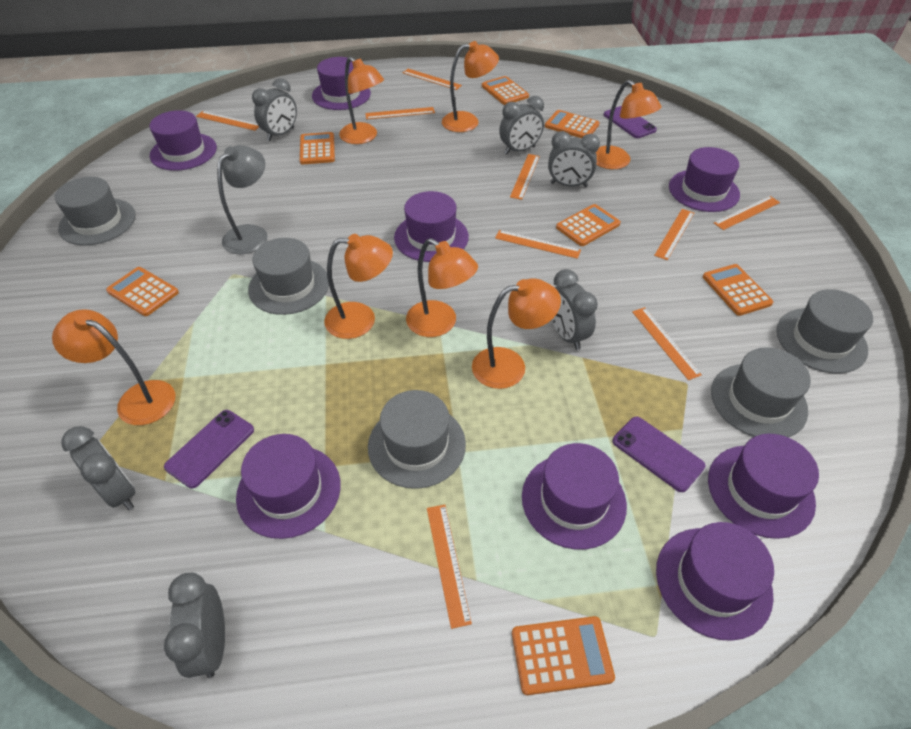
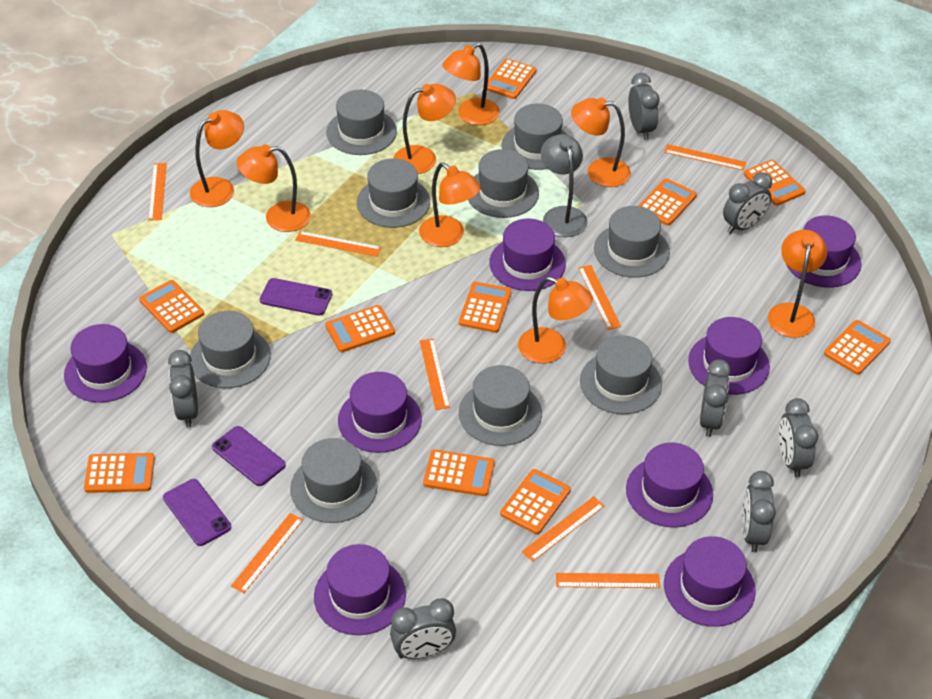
grey clock: [61,426,136,510] [164,573,225,678] [252,78,297,141] [499,96,544,155] [548,131,600,187] [552,269,598,350] = 6 -> [168,350,198,428] [390,598,456,659] [628,73,659,140] [700,359,731,437] [723,172,772,234] [742,471,776,552] [779,398,818,477] = 7
grey hat: [55,177,136,245] [248,238,329,315] [368,390,466,489] [711,347,811,437] [777,289,873,373] = 5 -> [189,311,271,388] [290,438,377,523] [326,90,397,155] [357,158,430,228] [459,365,542,446] [468,149,539,218] [502,104,568,170] [580,335,662,414] [594,206,670,278] = 9
orange calculator: [106,267,179,316] [300,132,335,164] [482,76,529,105] [512,616,615,695] [545,110,600,138] [556,204,621,246] [703,264,773,316] = 7 -> [84,453,155,493] [139,280,204,333] [325,305,395,352] [423,449,495,496] [459,282,512,333] [487,59,536,99] [500,469,571,534] [639,178,697,226] [744,160,806,206] [824,320,891,375] = 10
orange lamp: [52,309,175,425] [324,234,393,339] [339,57,384,144] [406,238,478,337] [442,41,499,132] [472,278,561,389] [596,80,661,169] = 7 -> [190,110,244,207] [237,144,311,232] [394,84,456,174] [419,162,481,247] [442,43,500,125] [518,276,593,363] [571,97,631,187] [768,230,827,338] = 8
orange ruler: [196,111,259,131] [365,107,435,119] [403,69,462,90] [427,505,472,629] [495,230,581,259] [510,154,540,200] [632,307,702,380] [654,209,694,260] [714,196,780,230] = 9 -> [148,163,167,221] [231,513,303,593] [295,231,381,257] [420,338,450,410] [522,496,605,562] [556,573,660,588] [578,265,621,330] [664,144,746,171] = 8

